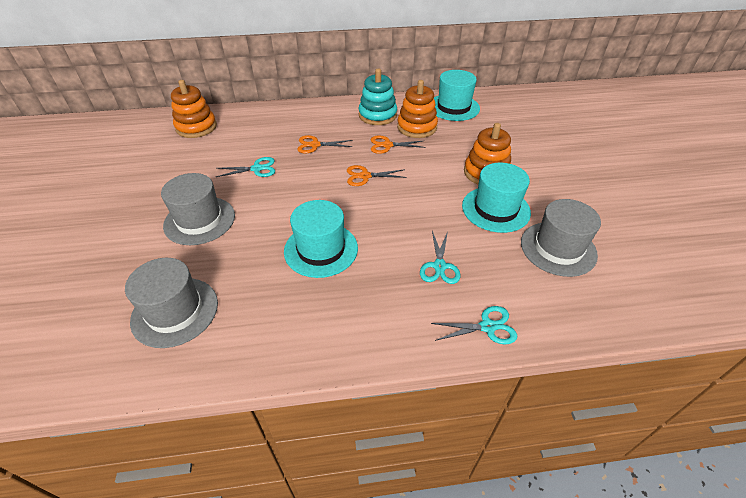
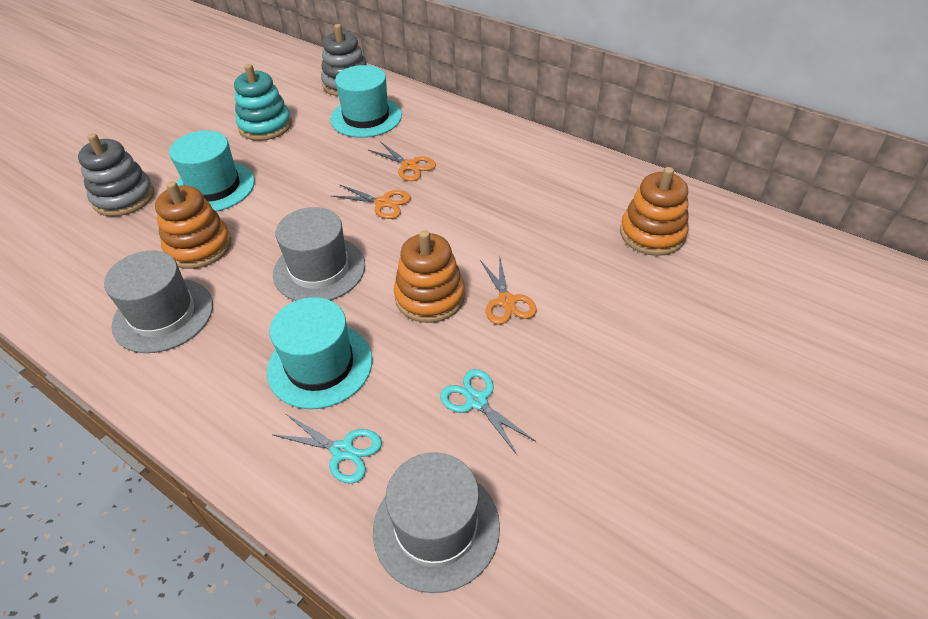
grey stacking toy: none = 0 -> [78,133,154,216] [321,24,366,96] = 2
turquoise scissors: [216,157,275,177] [420,231,460,284] [431,306,517,345] = 3 -> [272,414,382,484] [440,369,536,456] = 2

